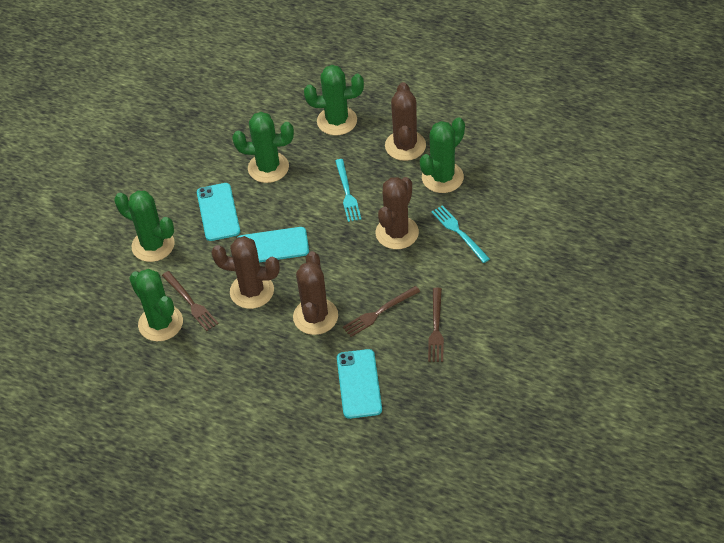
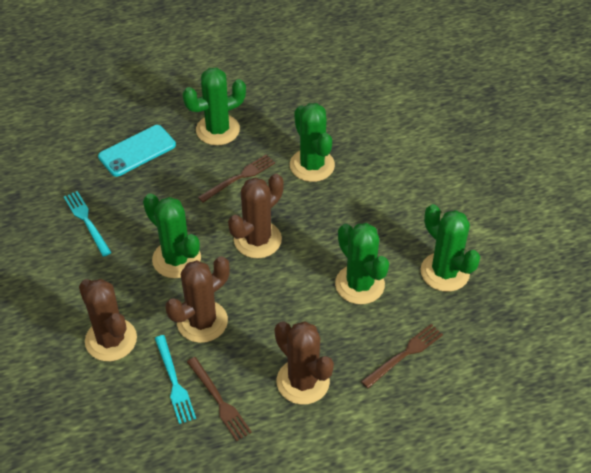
turquoise phone: [197,183,240,241] [237,227,309,262] [337,349,382,419] = 3 -> [98,125,176,177] = 1

